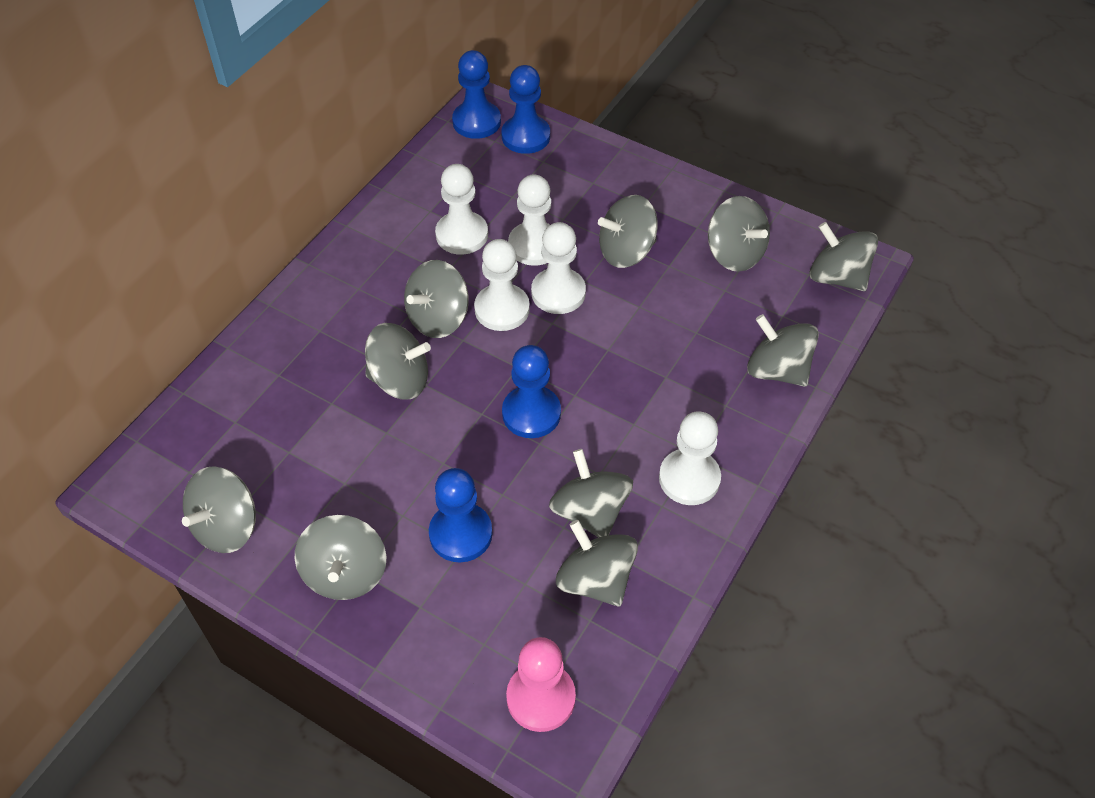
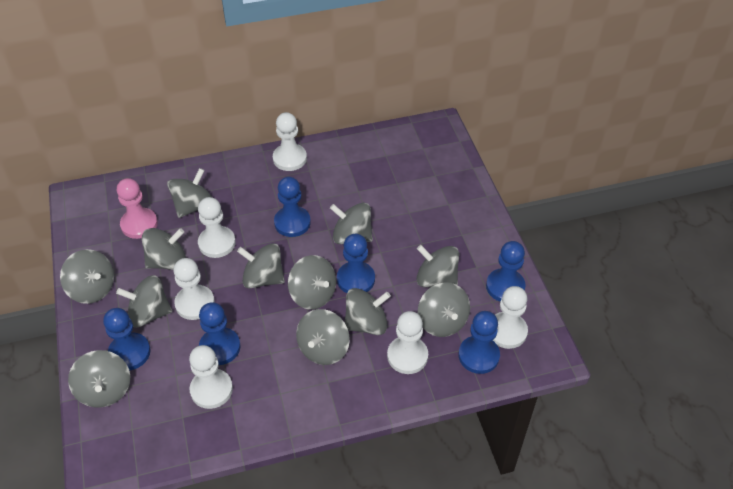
blue pawn: [429,468,493,562] [452,50,501,139] [501,65,550,154] [502,345,561,438] = 4 -> [103,308,151,371] [199,302,240,365] [274,177,311,237] [337,234,375,293] [459,311,500,374] [486,241,526,302] = 6
grey spinning top: [182,466,256,553] [295,515,386,600] [365,323,431,399] [404,260,469,338] [549,449,633,538] [556,520,638,606] [598,195,658,268] [708,196,770,272] [747,314,819,387] [810,222,878,291] = 10 -> [60,249,114,304] [68,350,130,407] [116,275,172,327] [142,228,186,270] [167,168,212,218] [237,243,285,288] [288,255,336,310] [296,309,350,365] [330,202,373,244] [345,288,391,335] [416,245,459,287] [418,282,470,337] = 12
white pawn: [435,164,488,255] [474,239,530,331] [508,174,551,266] [531,222,586,314] [659,411,721,505] = 5 -> [173,258,215,320] [189,345,233,409] [198,197,236,258] [273,112,307,171] [387,311,428,374] [493,286,528,349] = 6

